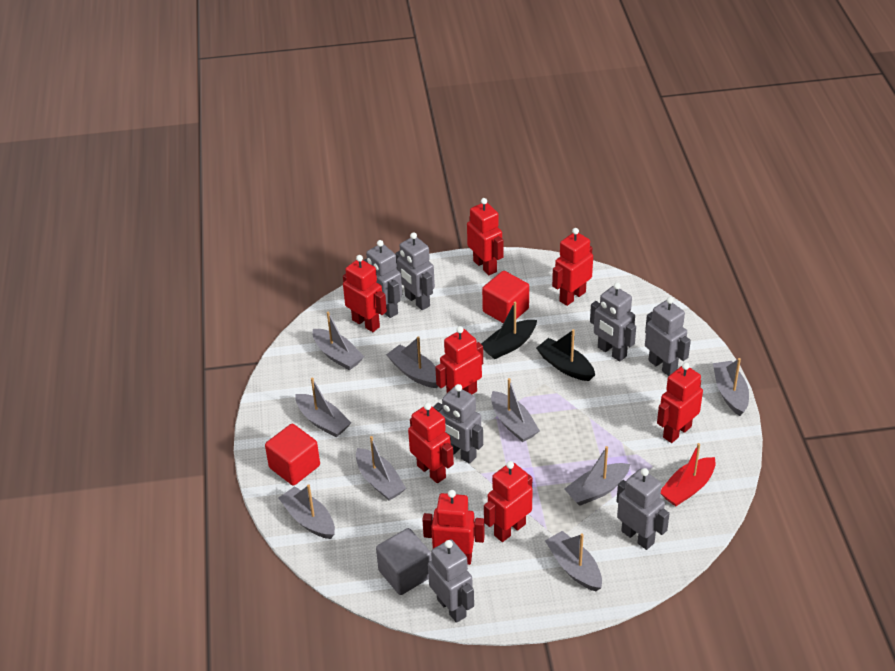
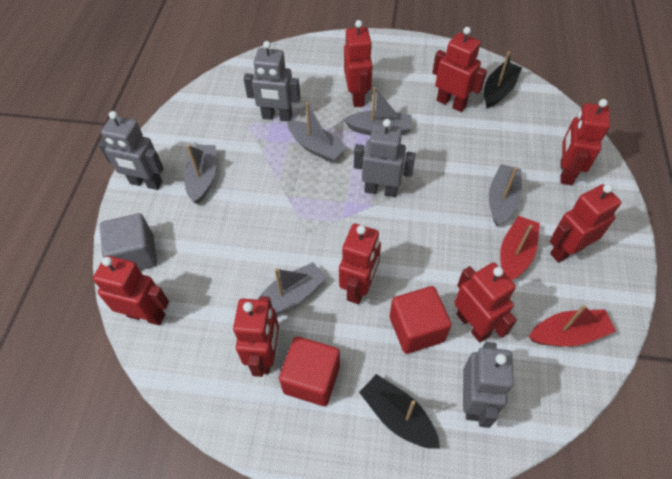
grey boat: [279,484,335,539] [295,377,351,437] [312,312,364,370] [356,436,406,500] [386,336,439,388] [491,378,540,442] [545,531,602,591] [564,446,630,506] [713,358,749,416] = 9 -> [184,145,216,204] [257,262,326,314] [287,102,347,163] [343,87,412,135] [488,164,522,226] = 5
grey robot: [364,240,402,318] [395,232,435,310] [428,539,474,623] [433,384,483,464] [590,283,636,361] [616,468,670,550] [645,297,691,376] = 7 -> [98,111,164,190] [243,41,301,121] [354,119,416,197] [463,342,514,428] = 4
red boat: [661,443,716,506] = 1 -> [500,216,540,280] [529,305,616,346] = 2

